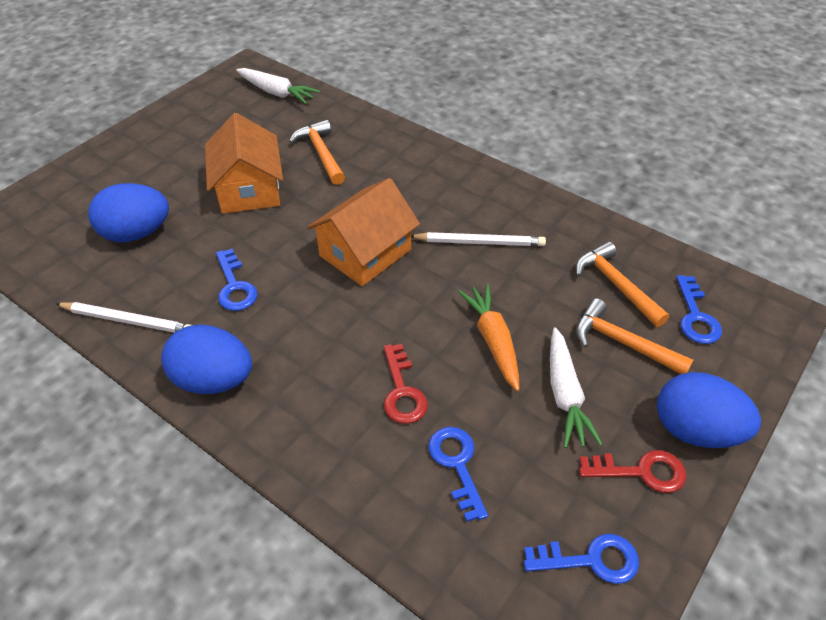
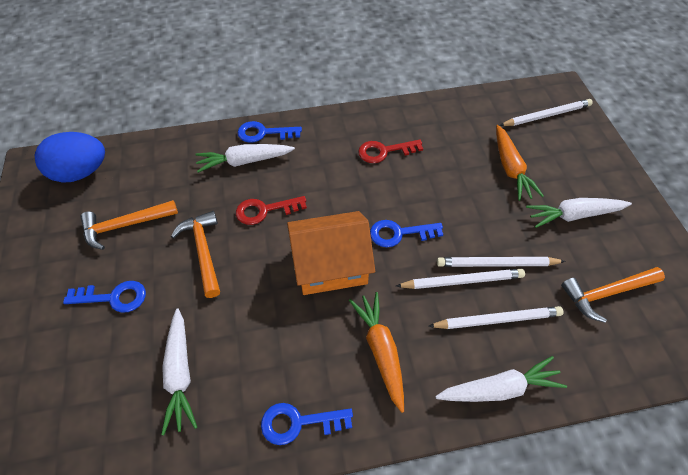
blue egg: [88,183,169,242] [161,324,252,394] [657,372,761,448] = 3 -> [35,132,105,183] = 1
orange carrot: [457,284,519,391] = 1 -> [349,292,404,413] [496,125,544,201] = 2
orange house: [205,113,283,214] [307,178,420,286] = 2 -> [287,211,375,295] = 1
white carrot: [236,68,320,104] [550,327,603,448] = 2 -> [161,308,197,435] [195,144,295,173] [435,356,567,402] [526,198,632,228] = 4
white pencil: [56,302,191,333] [411,232,546,246] = 2 -> [396,269,525,289] [428,306,563,329] [437,257,566,267] [499,99,593,126] = 4

